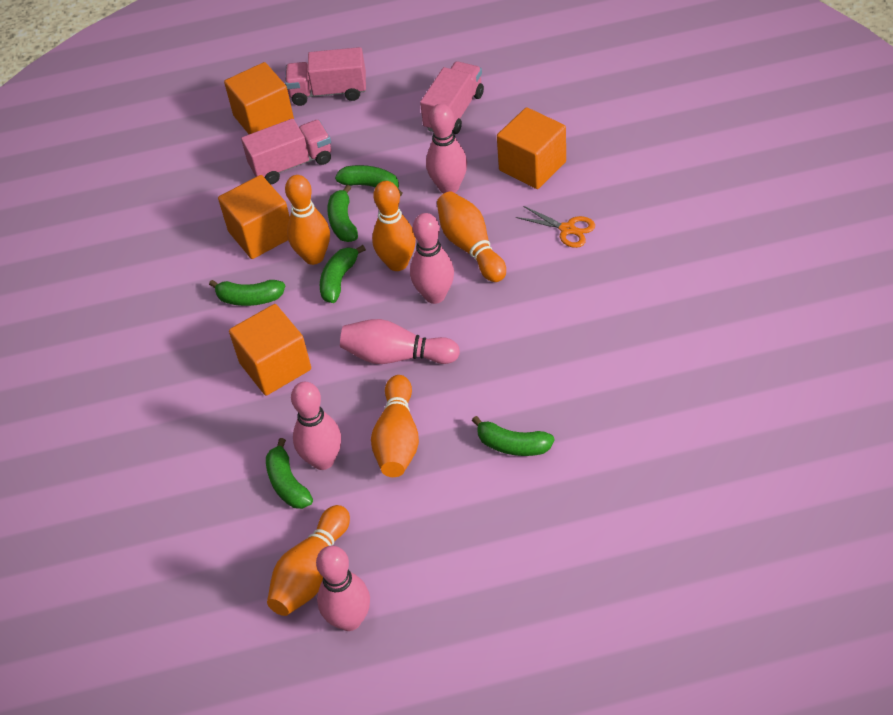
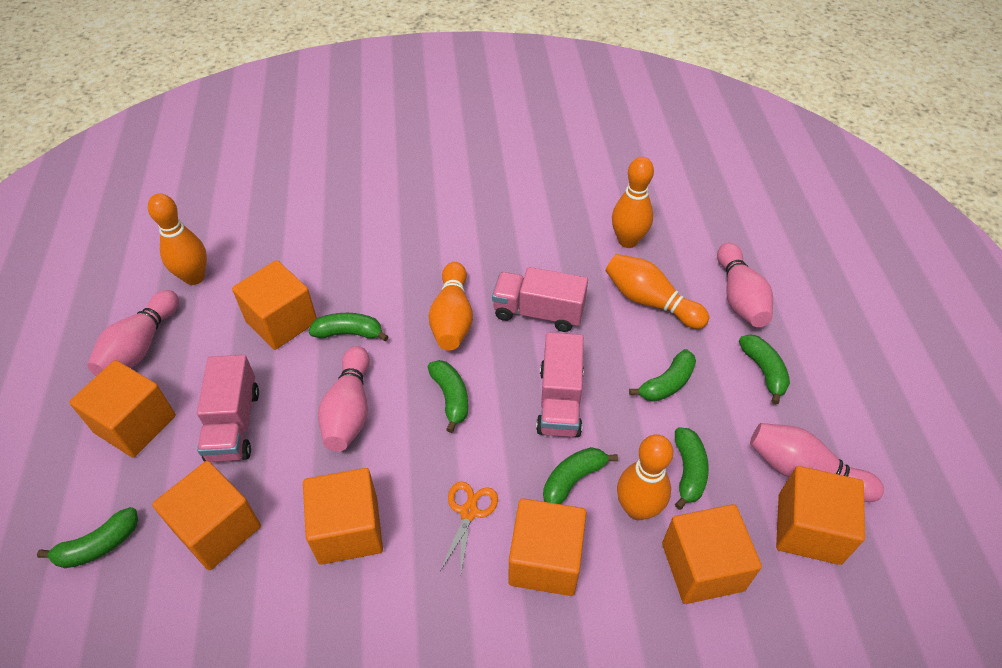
green banana: [209,280,285,306] [266,438,313,509] [320,245,366,303] [327,185,358,242] [335,165,403,196] [472,416,555,456] = 6 -> [37,507,138,568] [309,313,389,341] [428,360,468,433] [543,447,618,504] [629,349,696,402] [675,427,709,510] [739,334,790,404] = 7
orange cube: [218,175,290,259] [224,62,294,134] [229,304,311,396] [497,107,566,189] = 4 -> [69,360,176,458] [152,461,261,570] [232,260,317,350] [303,468,383,565] [508,498,586,596] [662,504,762,604] [776,466,865,565] = 7
pink bowling pin: [291,382,341,470] [316,546,370,631] [340,319,460,364] [410,213,454,304] [426,104,467,194] = 5 -> [87,290,179,376] [318,346,370,451] [717,243,773,327] [750,423,884,502] = 4

